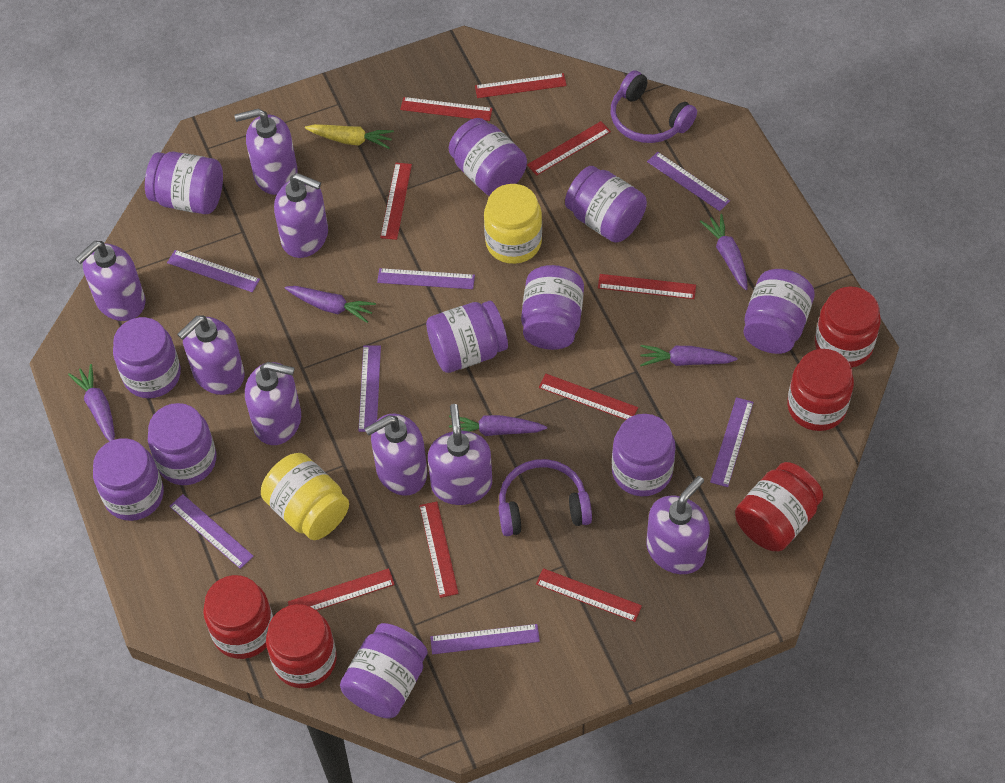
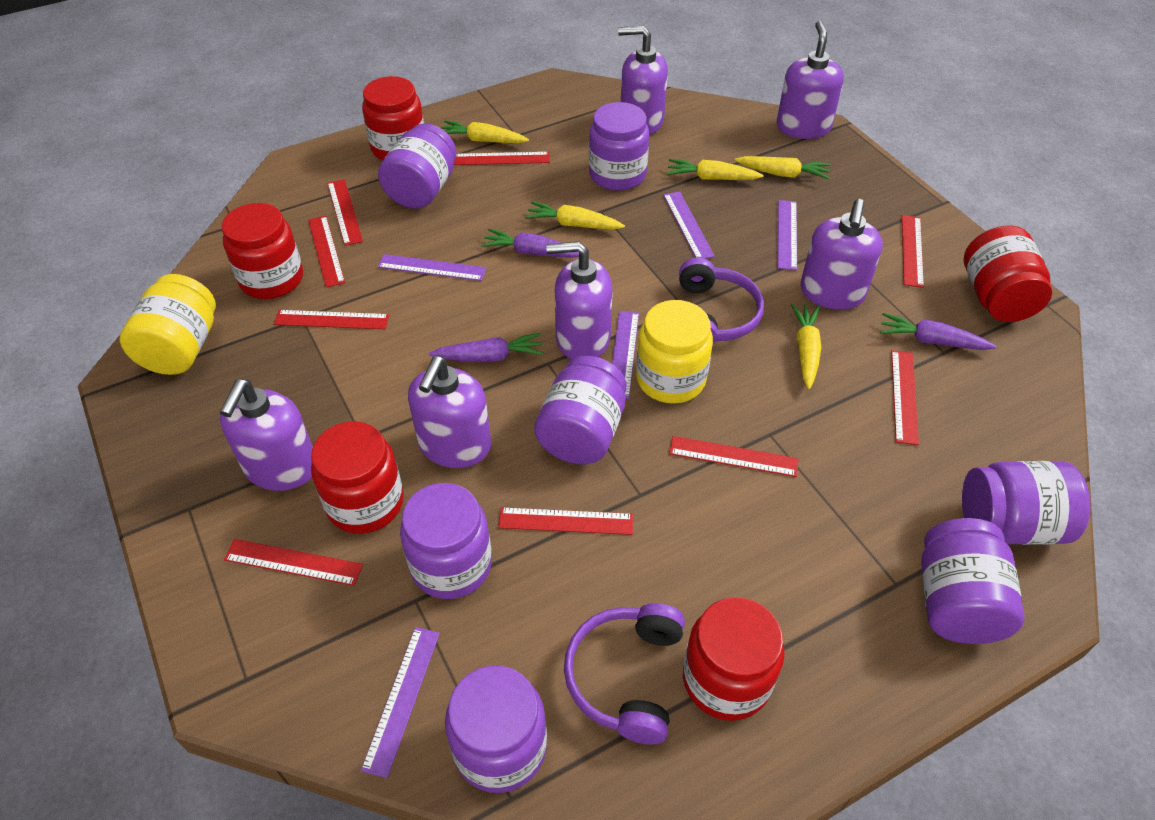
purple carrot: [68,364,115,441] [285,286,376,323] [449,415,547,436] [640,345,737,366] [700,214,748,290] = 5 -> [429,333,544,362] [481,228,579,258] [880,313,997,350] = 3
purple jar: [93,438,164,521] [113,317,181,398] [145,152,223,214] [148,403,217,485] [340,623,428,718] [426,301,508,373] [449,118,527,196] [521,265,584,350] [565,166,647,243] [612,414,676,496] [743,269,815,354] = 11 -> [378,123,457,209] [400,483,492,599] [445,665,547,793] [534,356,627,464] [589,102,649,191] [921,518,1025,644] [962,461,1090,545] = 7
purple ruler: [167,250,260,292] [169,494,254,569] [358,346,381,432] [377,268,475,289] [430,624,540,654] [647,152,730,211] [710,397,754,487] = 7 -> [361,627,440,778] [378,254,486,281] [612,311,639,399] [663,192,715,259] [778,200,797,270] = 5
purple soap dispenser: [75,241,146,321] [177,316,245,395] [234,108,298,195] [245,362,301,445] [274,173,328,258] [364,414,427,496] [428,404,492,505] [646,476,710,574] = 8 -> [220,379,313,491] [408,356,491,468] [546,241,613,360] [618,26,668,135] [777,21,844,139] [800,199,883,310] = 6
yellow carrot: [305,124,394,149] = 1 -> [441,120,529,143] [525,201,625,230] [667,159,763,180] [735,156,831,179] [791,304,821,389] = 5

